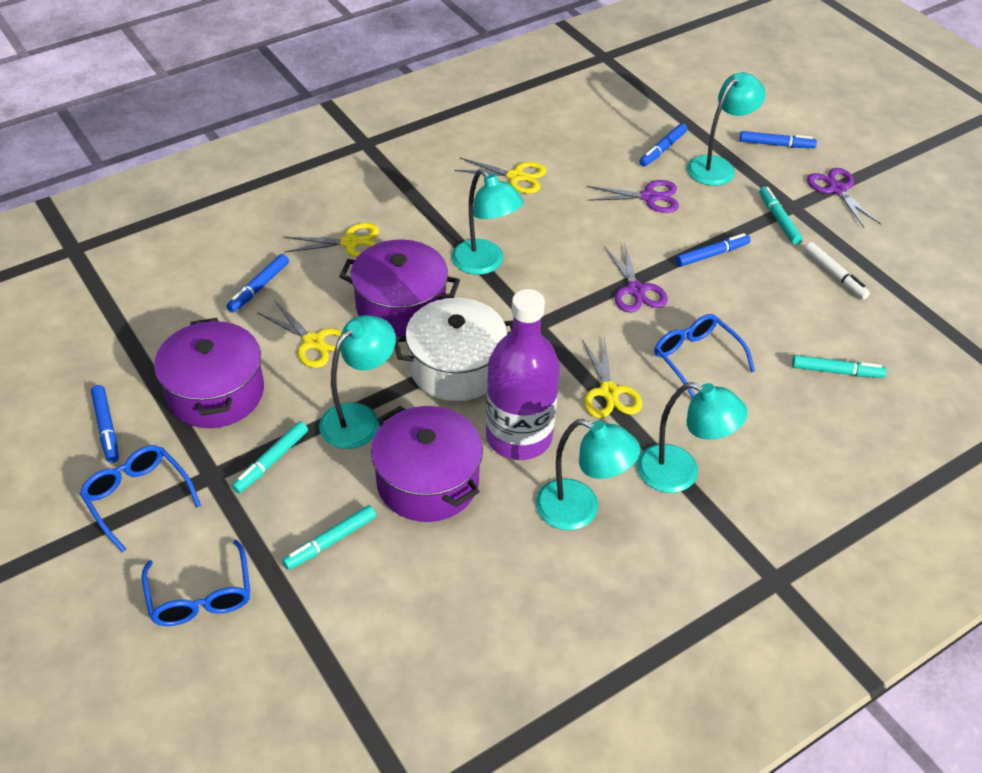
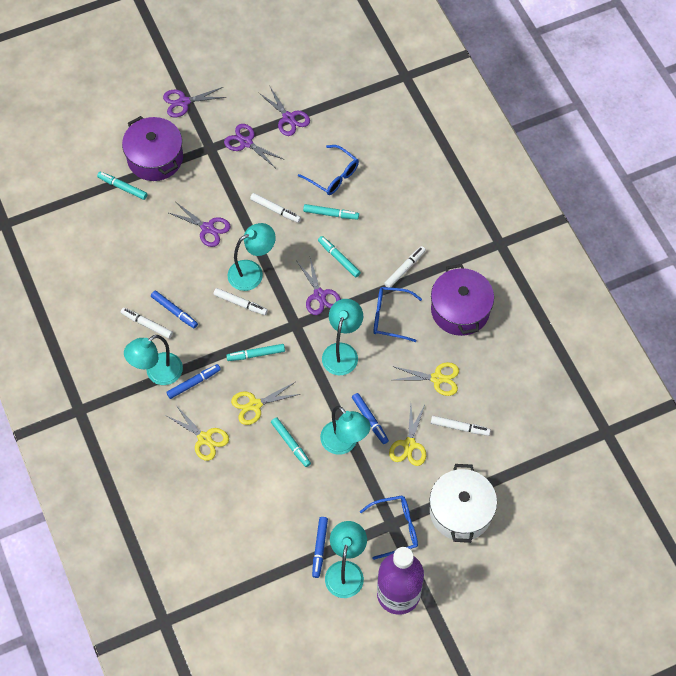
blue marker: [91,385,119,463] [226,254,289,313] [639,123,687,167] [676,233,751,267] [740,131,817,148] = 5 -> [151,291,198,328] [166,364,221,399] [312,517,328,578] [352,393,389,444] = 4
purple pot: [154,318,264,428] [339,240,460,337] [371,406,483,522] = 3 -> [122,116,183,181] [431,264,494,336] = 2
purple scissors: [587,180,679,213] [605,242,668,313] [807,168,881,227] = 3 -> [163,87,227,117] [167,202,231,247] [224,124,285,167] [259,85,310,136] [296,258,341,315] = 5
turquoise marker: [232,421,308,493] [282,505,376,570] [759,187,803,245] [792,355,887,378] = 4 -> [97,172,148,200] [226,344,285,361] [271,417,311,467] [303,204,359,219] [318,236,361,277] = 5
white marker: [804,242,870,299] = 1 -> [121,308,173,339] [213,288,268,315] [250,193,301,223] [384,246,426,288] [431,416,491,436] = 5

